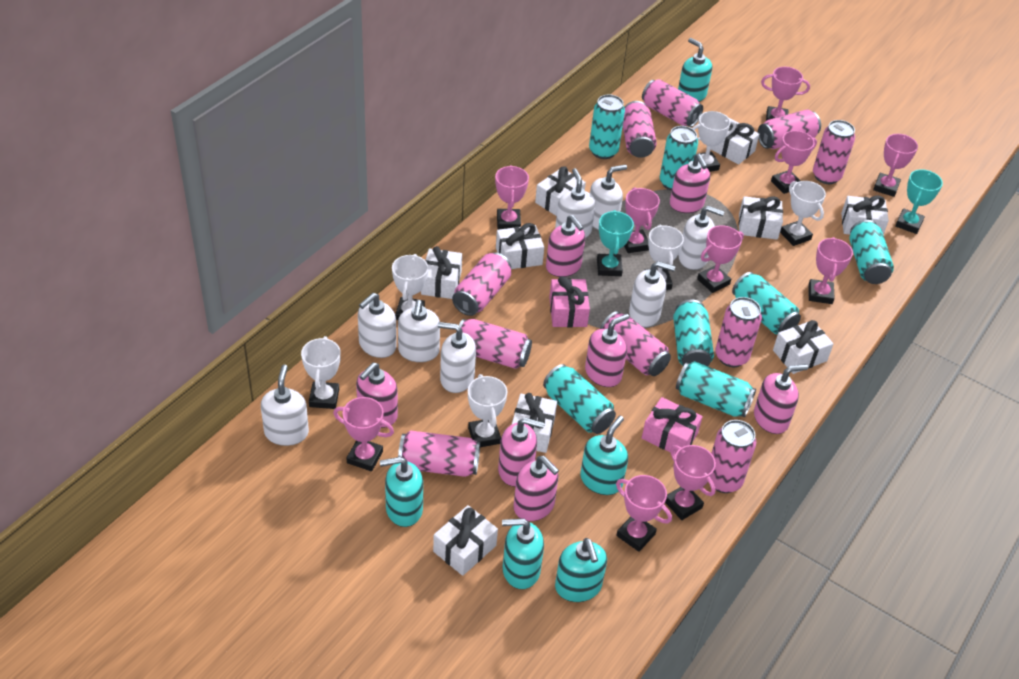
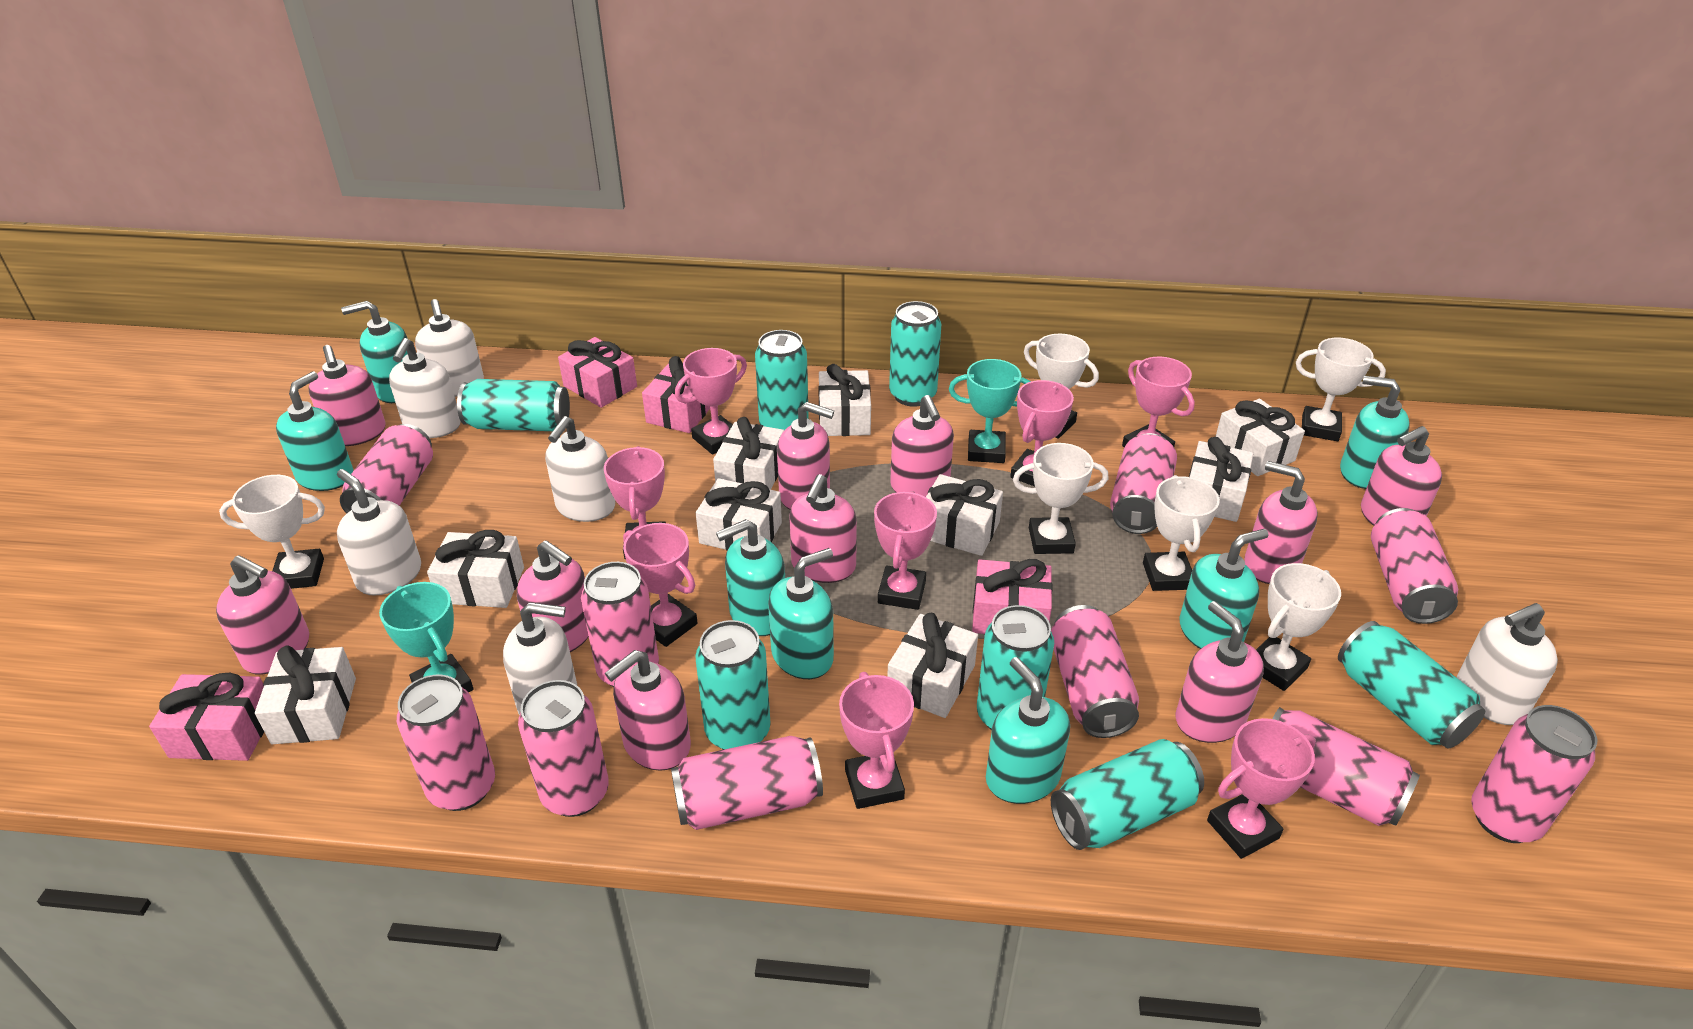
pink gift: [549,276,590,327] [642,397,703,454] = 2 -> [149,673,264,761] [558,337,637,408] [642,356,710,433] [972,559,1053,634] = 4
pink soap dispenser: [356,362,398,428] [498,418,544,487] [513,456,559,521] [546,215,585,277] [585,314,629,387] [670,154,710,213] [754,364,808,434] = 7 -> [216,555,309,675] [309,345,385,446] [517,540,589,652] [605,650,691,771] [777,402,834,510] [789,474,857,583] [890,395,954,497] [1176,601,1264,743] [1244,461,1318,584] [1361,426,1442,526] = 10
pink trophy: [333,397,394,471] [495,165,529,230] [616,475,672,552] [624,187,660,253] [665,445,716,520] [697,225,744,293] [761,67,810,121] [771,130,817,194] [808,237,853,304] [873,134,918,197] = 10 -> [604,446,666,559] [623,523,698,647] [675,348,747,454] [839,672,914,809] [874,491,937,610] [1010,380,1074,486] [1122,357,1195,447] [1207,718,1316,859] = 8
turquoise soap dispenser: [380,457,423,527] [502,518,544,589] [555,538,607,602] [580,416,628,495] [678,38,712,102] = 5 -> [276,371,353,491] [341,301,408,403] [716,519,785,636] [768,548,834,679] [986,657,1070,804] [1180,529,1268,649] [1340,376,1410,489] = 7
white soap dispenser: [261,365,309,446] [358,293,397,358] [398,300,440,362] [438,322,476,393] [555,168,596,238] [590,165,627,230] [629,261,675,327] [678,206,724,270] = 8 -> [337,469,421,596] [389,338,461,438] [415,299,484,397] [503,602,577,715] [545,416,615,522] [1457,603,1558,725] = 6

